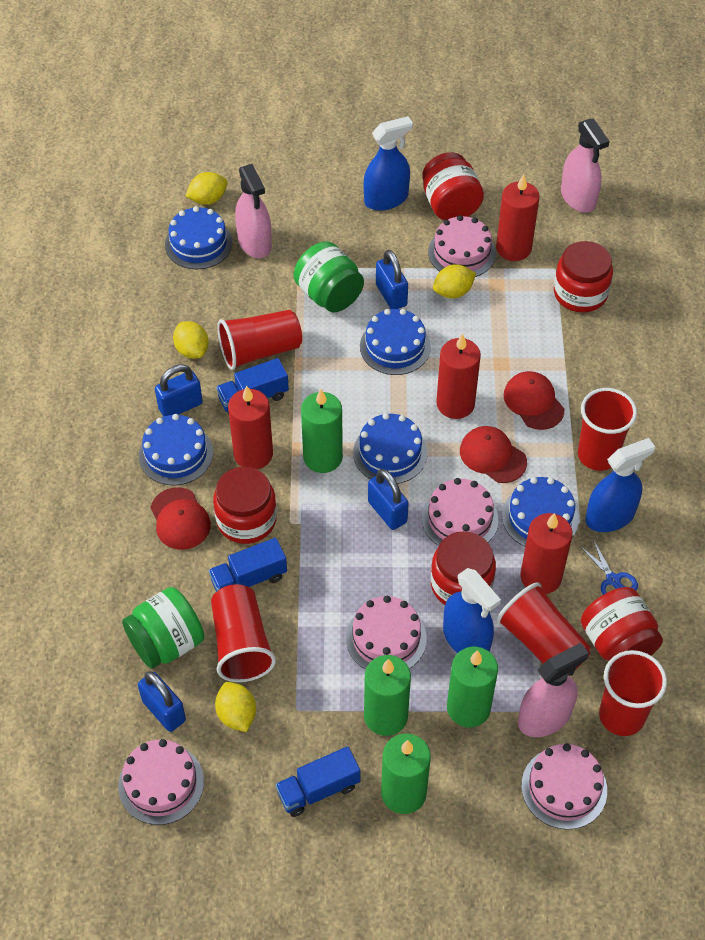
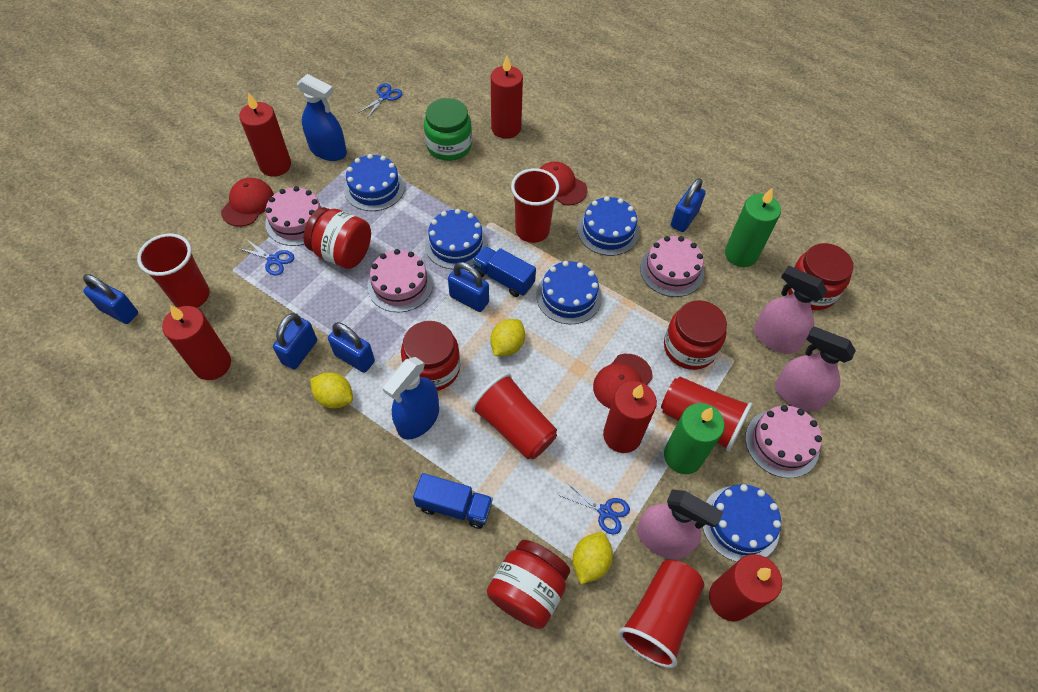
blue padlock: [138,671,186,732] [155,365,203,417] [368,469,409,530] [376,250,408,309] = 4 -> [83,274,138,324] [273,313,317,369] [328,322,375,373] [448,262,489,312] [671,178,706,232] = 5
blue scissors: [580,539,638,595] = 1 -> [238,239,294,276] [358,83,402,118] [561,482,630,535] = 3
blue spray bottle: [364,116,413,211] [443,568,501,653] [585,438,655,532] = 3 -> [297,74,347,161] [383,357,439,440] = 2
blue truck: [208,538,287,592] [216,358,289,414] [275,746,360,817] = 3 -> [413,473,493,529] [473,246,536,297] = 2
green candle: [301,389,343,473] [364,655,411,736] [381,733,431,814] [447,647,498,728] = 4 -> [664,403,725,474] [725,188,781,267] = 2
green jar: [122,587,204,668] [294,241,364,313] = 2 -> [424,98,472,161] = 1
pink cake: [118,739,204,825] [346,596,427,670] [422,478,498,546] [428,215,496,277] [521,743,607,830] = 5 -> [265,186,325,246] [367,249,433,312] [640,236,704,297] [745,405,822,478] = 4
red candle: [228,386,273,469] [436,333,481,419] [496,174,540,261] [520,513,573,594] = 4 -> [162,305,231,380] [239,92,291,177] [491,56,523,139] [603,381,657,453] [709,554,782,622] = 5
yellow lemon: [173,321,209,359] [185,172,228,205] [215,682,256,732] [433,264,476,298] = 4 -> [310,372,353,409] [490,319,525,356] [573,532,613,584] = 3

